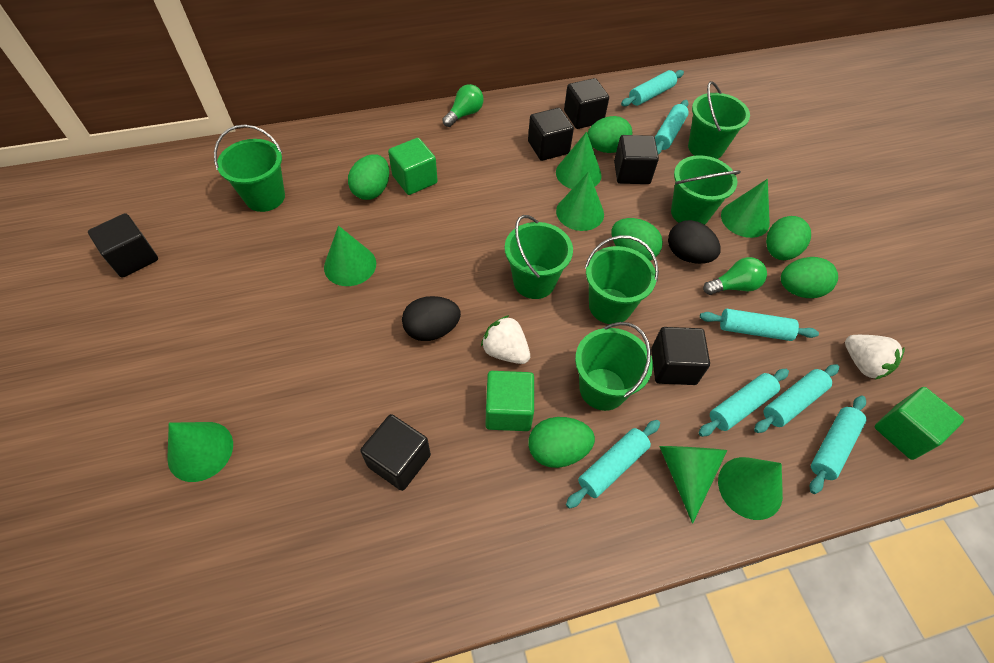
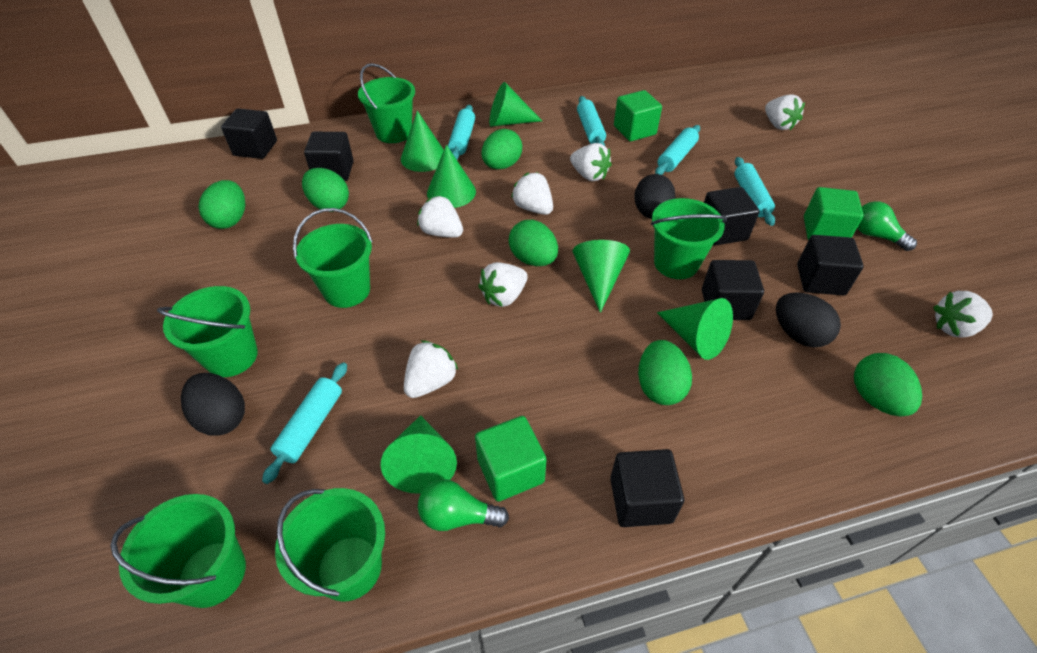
black egg: [402,296,461,341] [668,220,721,264] = 2 -> [181,373,245,436] [634,174,675,219] [776,292,841,347] = 3
green cone: [167,422,233,482] [324,226,376,286] [556,132,602,189] [556,172,604,231] [659,446,727,524] [718,457,783,520] [721,179,770,238] = 7 -> [380,415,457,494] [401,111,444,172] [427,145,476,208] [489,82,542,127] [572,240,630,313] [657,298,733,360] = 6
turquoise rolling pin: [566,420,660,509] [621,70,684,106] [655,100,689,154] [699,369,789,437] [700,309,819,341] [754,364,839,433] [810,396,866,494] = 7 -> [262,362,347,484] [448,105,475,159] [577,96,606,146] [655,125,700,175] [734,157,775,226] = 5
white strawberry: [481,315,530,364] [845,335,905,379] = 2 -> [404,340,458,398] [417,195,463,237] [478,262,528,307] [511,172,553,215] [570,143,612,181] [765,94,805,130] [933,291,993,338] = 7

